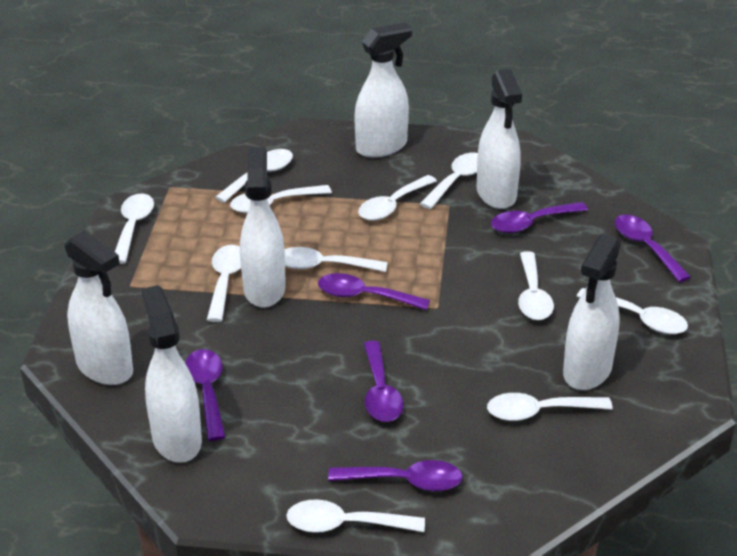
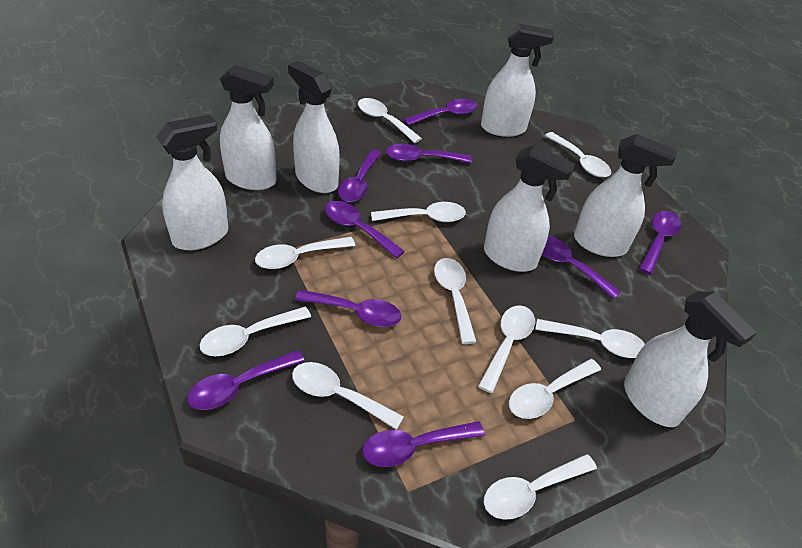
purple spoon: [185,349,225,441] [318,273,430,310] [328,460,463,491] [364,341,404,422] [491,202,588,233] [615,215,691,282] = 6 -> [187,350,305,410] [295,290,401,327] [325,201,405,259] [338,149,381,202] [362,421,485,467] [386,144,472,163] [403,99,478,125] [542,236,621,299] [639,211,681,275] = 9
white spray bottle: [64,230,133,385] [141,285,202,463] [240,147,286,308] [354,23,412,158] [477,69,522,209] [563,234,621,390] = 6 -> [157,115,228,250] [220,65,277,190] [288,61,340,193] [481,24,554,137] [484,145,575,272] [574,134,677,257] [624,292,757,427] = 7

